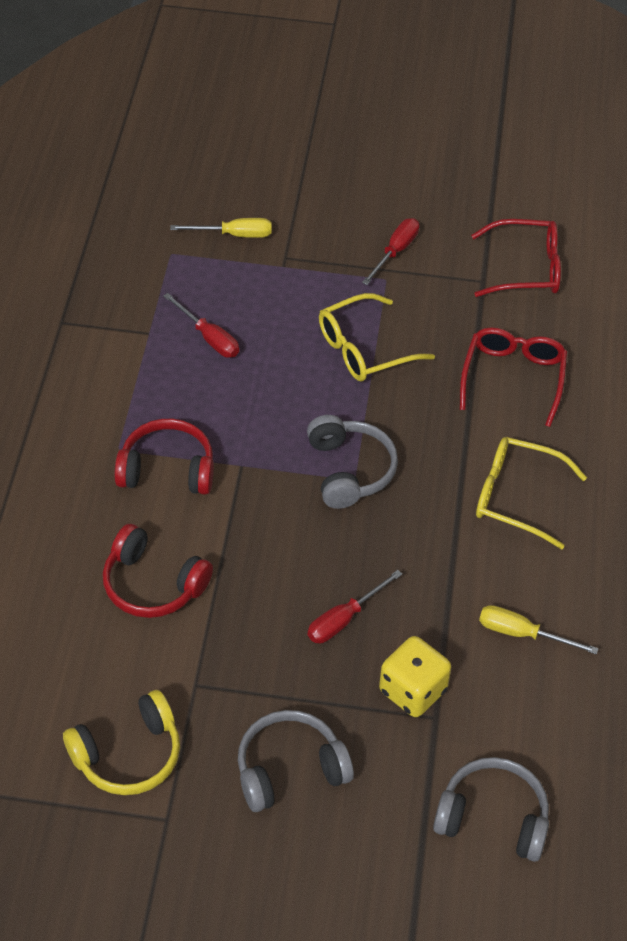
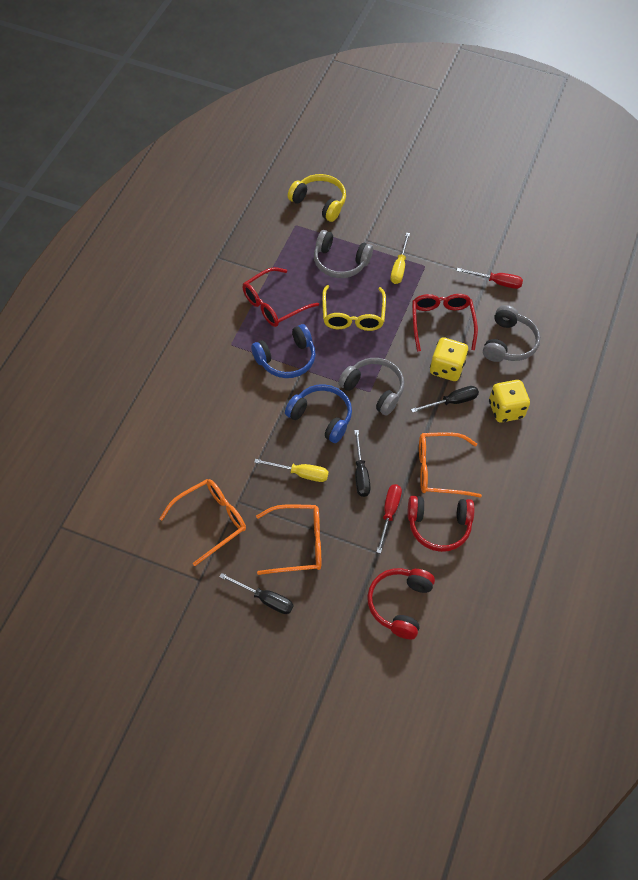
black screwdriver: none = 0 -> [219,573,293,614] [354,430,370,497] [411,386,479,413] = 3
blue headphones: none = 0 -> [251,324,316,378] [285,384,352,443] = 2
orange glasses: none = 0 -> [159,479,246,566] [256,504,321,575] [419,432,482,498] = 3
red screwdriver: [163,293,239,357] [308,570,402,643] [362,218,419,285] = 3 -> [376,484,402,554] [457,268,523,289] = 2
yellow dice: [379,636,451,717] = 1 -> [430,337,469,381] [489,380,530,423] = 2
yellow glasses: [319,293,435,381] [476,437,587,549] = 2 -> [322,285,386,331] = 1

